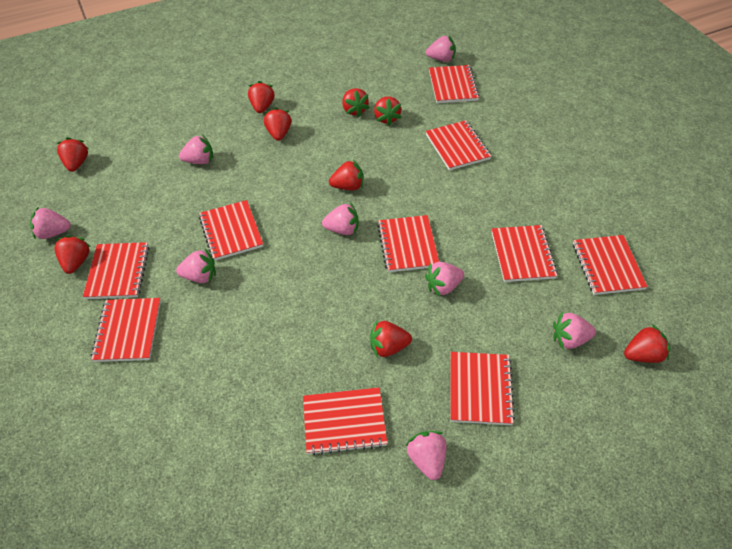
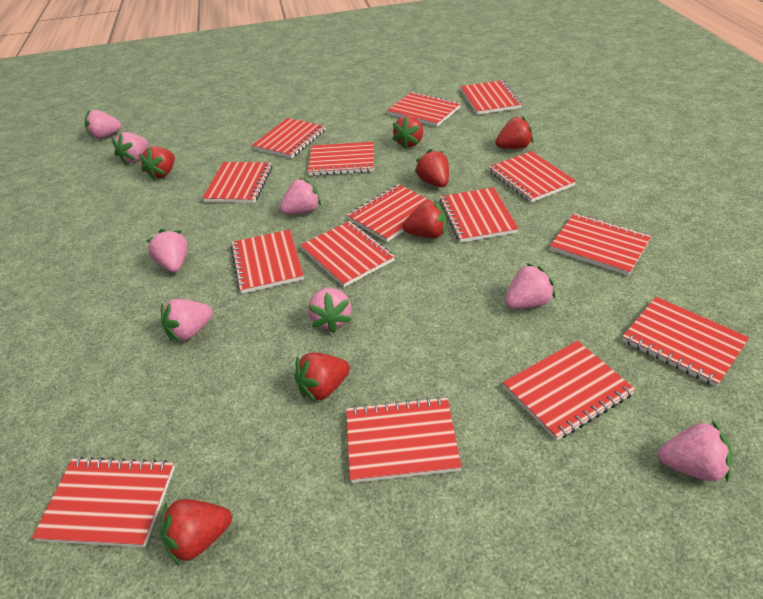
red notebook: [83,242,149,299] [91,298,161,362] [199,200,263,261] [303,387,387,455] [377,215,439,272] [426,120,491,170] [429,65,480,103] [450,352,515,425] [492,225,558,282] [573,235,648,295] = 10 -> [32,457,175,547] [202,162,272,203] [230,229,304,294] [252,118,325,158] [300,221,395,287] [308,142,374,176] [346,396,462,483] [347,184,433,242] [387,92,461,127] [439,187,519,243] [461,80,522,115] [489,151,576,202] [503,341,635,441] [550,213,651,276] [622,297,749,387] = 15
red strawberry: [54,235,91,274] [57,137,88,172] [248,81,275,113] [264,107,291,141] [329,160,363,191] [342,88,370,117] [370,320,412,358] [374,96,402,126] [624,324,670,363] = 9 -> [139,146,175,180] [160,499,232,566] [294,352,350,403] [392,116,423,149] [402,200,446,238] [414,149,449,187] [495,116,533,149] = 7

